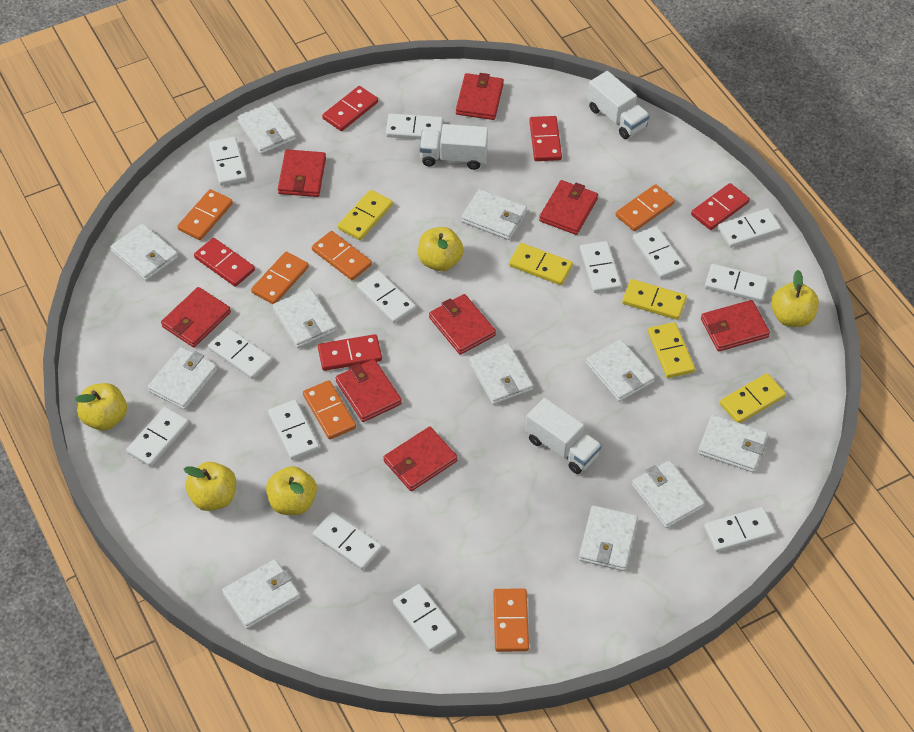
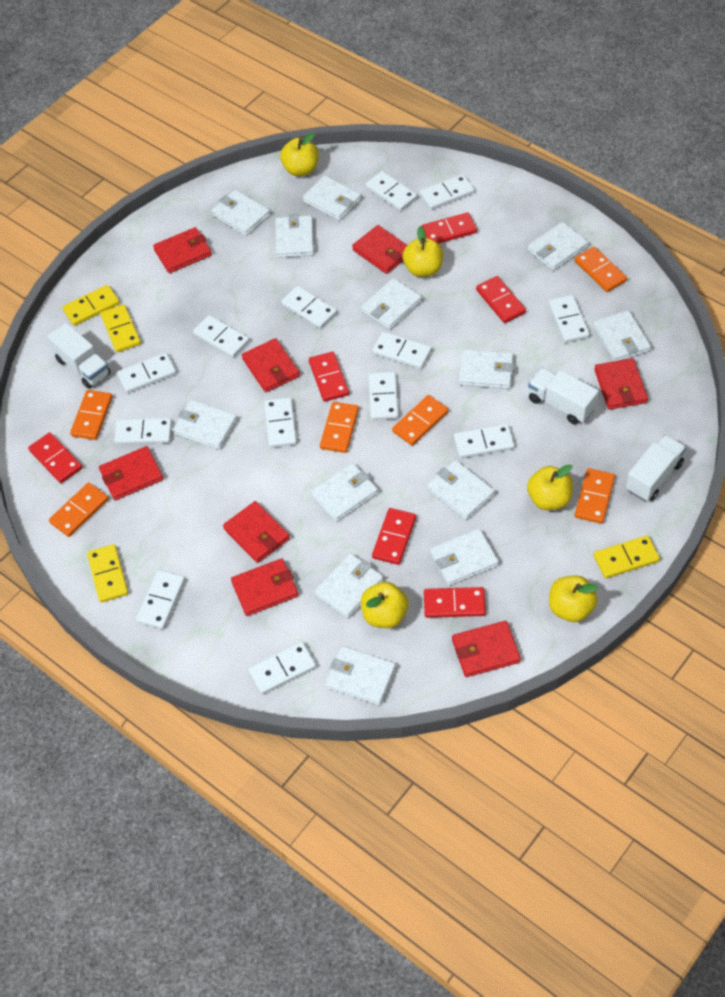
red domino: [194,238,255,287] [318,334,382,371] [322,86,378,131] [529,116,562,161] [691,183,750,230] = 5 -> [28,432,82,483] [309,352,349,402] [372,508,416,565] [422,212,477,244] [424,587,486,618] [476,276,526,323] = 6
white wallet: [111,223,178,281] [148,347,217,410] [222,559,300,629] [237,102,296,154] [273,288,336,348] [461,189,527,240] [469,343,533,405] [579,505,638,571] [586,339,655,402] [632,460,705,528] [698,415,768,472] = 11 -> [173,400,237,449] [211,190,270,236] [275,214,314,258] [303,175,361,221] [311,463,378,522] [315,553,383,618] [326,646,396,705] [361,278,422,330] [427,460,495,520] [430,529,499,586] [459,349,514,389] [528,222,589,271] [593,310,651,361] = 13
yellow domino: [338,190,393,240] [509,243,573,285] [622,279,687,320] [648,322,695,378] [720,373,786,423] = 5 -> [62,285,120,326] [87,544,128,603] [101,304,141,352] [594,535,660,578] = 4

